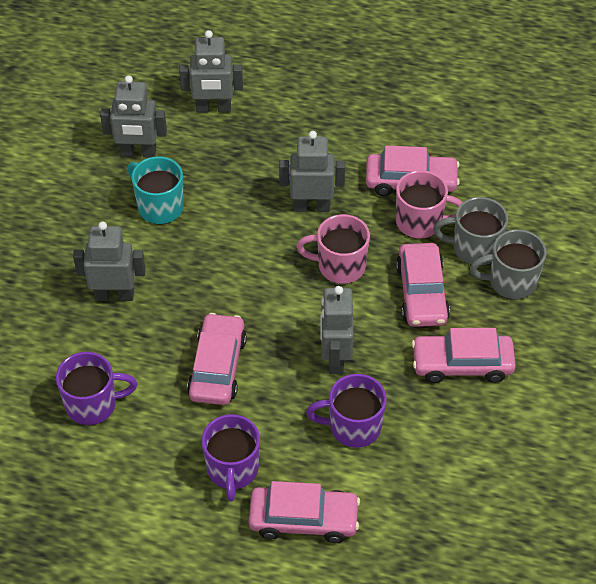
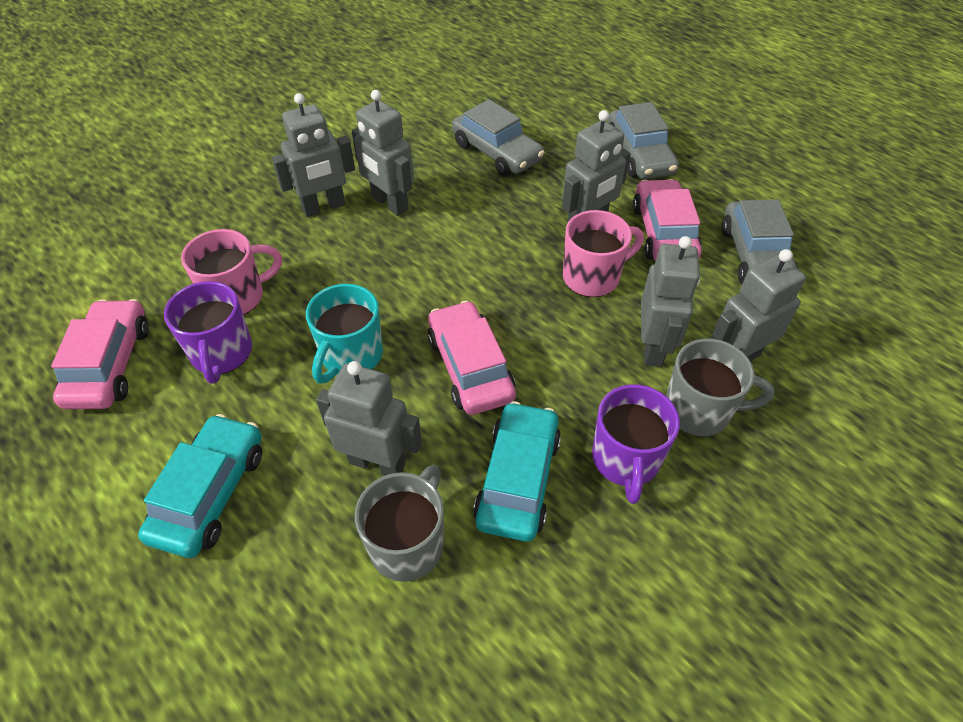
grey car: none = 0 -> [452,99,544,176] [608,102,679,179] [721,200,798,284] = 3
grey robot: [73,221,146,301] [100,75,167,158] [179,30,243,113] [279,131,345,212] [320,286,354,374] = 5 -> [272,93,355,217] [316,361,422,475] [352,90,414,216] [562,110,630,224] [641,236,700,367] [711,249,806,361] = 6
pink car: [187,313,247,405] [249,481,360,543] [366,145,460,196] [396,243,450,327] [412,328,516,383] = 5 -> [51,299,149,409] [428,300,516,415] [633,179,702,261] = 3
purple mug: [56,352,137,425] [202,414,260,502] [306,374,386,448] = 3 -> [164,281,252,384] [592,384,680,504] = 2
turquoise car: none = 0 -> [138,414,262,558] [473,401,561,542] = 2

